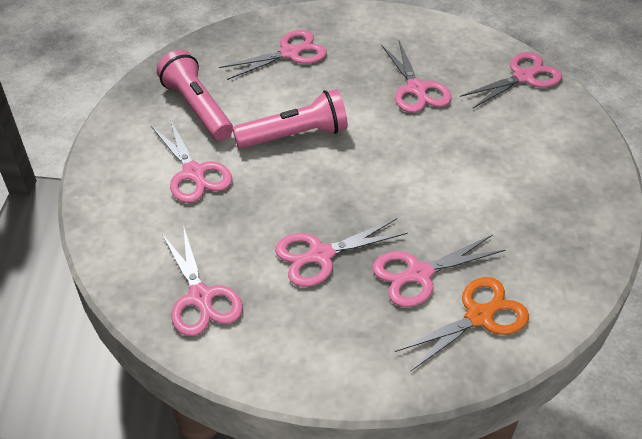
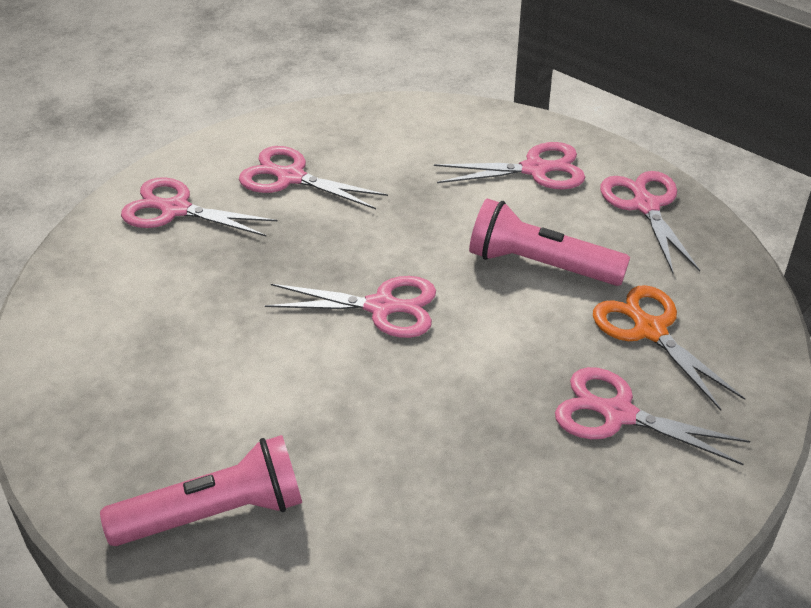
pink scissors: [151,119,232,203] [162,225,243,336] [219,30,327,80] [275,218,408,287] [373,235,505,307] [381,41,451,113] [460,52,562,109] = 7 -> [121,177,278,236] [239,146,388,209] [265,276,436,338] [434,142,585,189] [555,367,750,465] [600,171,700,273] = 6

